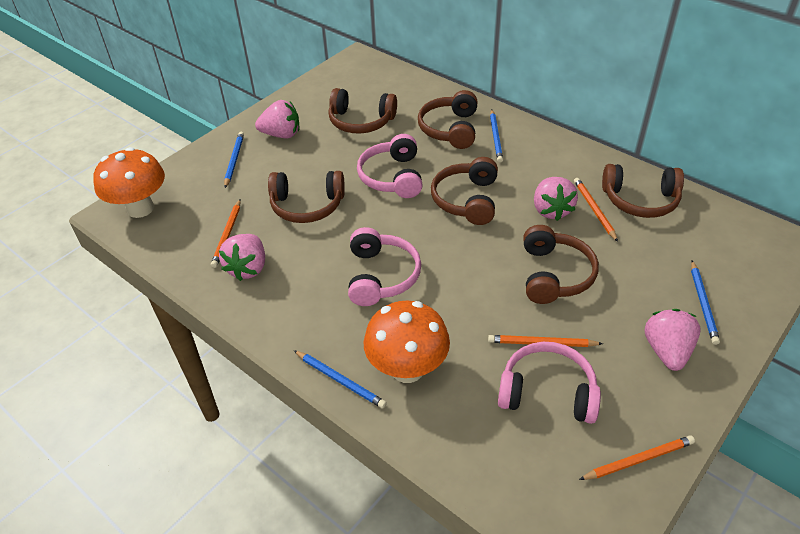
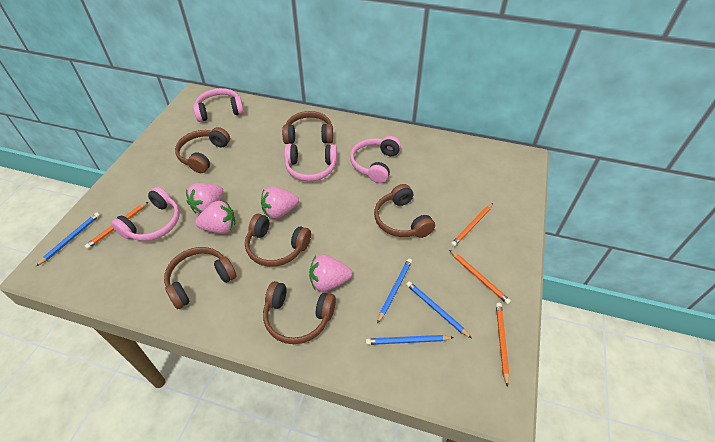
orange mushroom: [93,147,165,218] [364,300,450,383] = 2 -> none = 0
pink headphones: [348,227,421,306] [357,134,423,198] [498,342,601,424] = 3 -> [111,187,180,241] [193,88,244,122] [284,144,337,181] [350,136,401,183] = 4

